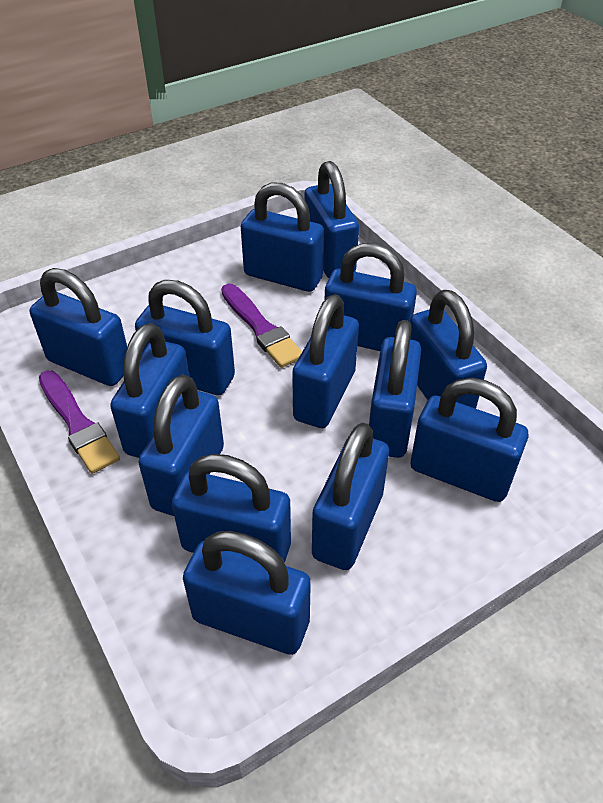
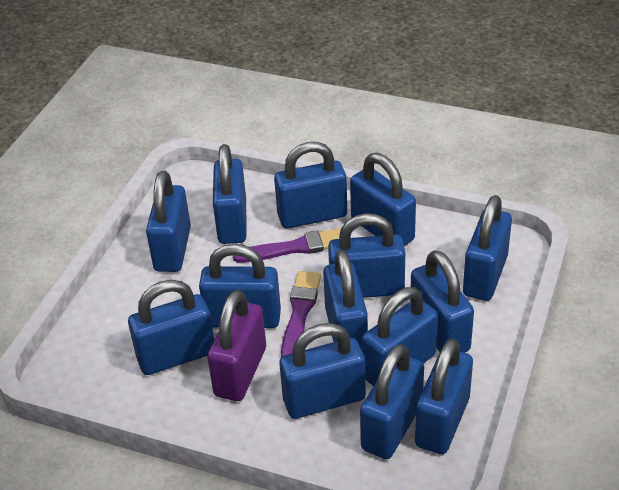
purple padlock: none = 0 -> [207,290,266,401] = 1

